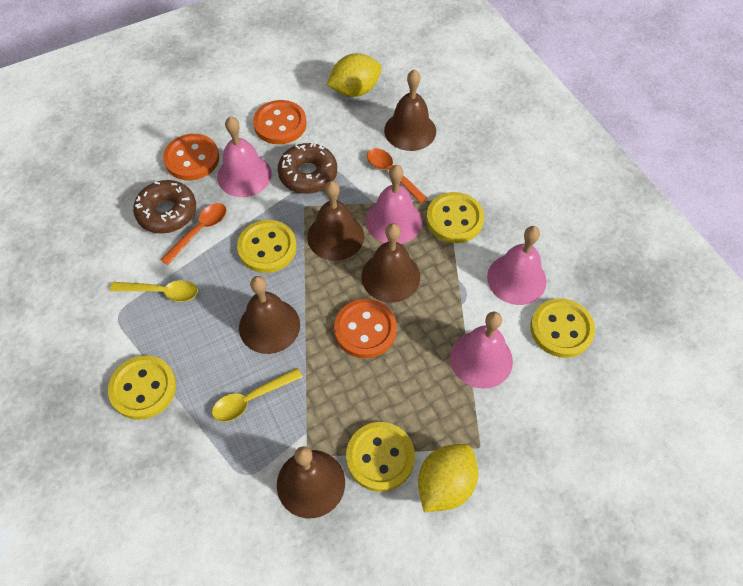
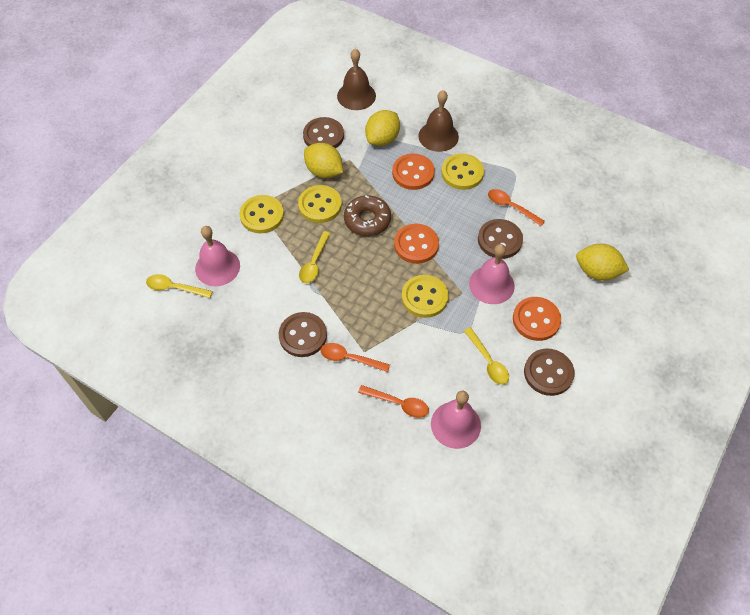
brown bell: [239,276,300,354] [277,446,345,518] [307,181,364,261] [361,223,420,303] [384,69,436,151] = 5 -> [337,49,376,110] [418,90,459,152] = 2
brown button: none = 0 -> [279,312,327,357] [303,117,344,148] [478,219,523,259] [524,349,575,396] = 4
brown donut: [133,180,196,234] [278,143,337,194] = 2 -> [344,195,391,236] = 1
orange spoon: [161,203,226,265] [367,148,427,203] = 2 -> [320,343,390,372] [358,385,429,418] [488,189,545,226] = 3
pink bell: [217,116,272,197] [366,165,422,244] [450,312,513,389] [487,226,547,305] = 4 -> [195,226,240,286] [431,391,481,449] [469,244,515,304] = 3
yellow button: [108,355,176,420] [237,220,297,273] [346,422,415,492] [426,192,484,243] [530,298,595,358] = 5 -> [240,195,284,233] [298,185,342,223] [402,275,448,318] [441,153,484,190] = 4
yellow lemon: [327,53,382,97] [418,444,478,512] = 2 -> [304,143,343,178] [365,110,400,146] [576,244,629,281] = 3
yellow spoon: [110,280,198,302] [212,368,303,422] = 2 -> [146,274,213,298] [299,231,331,283] [464,327,509,385] = 3

